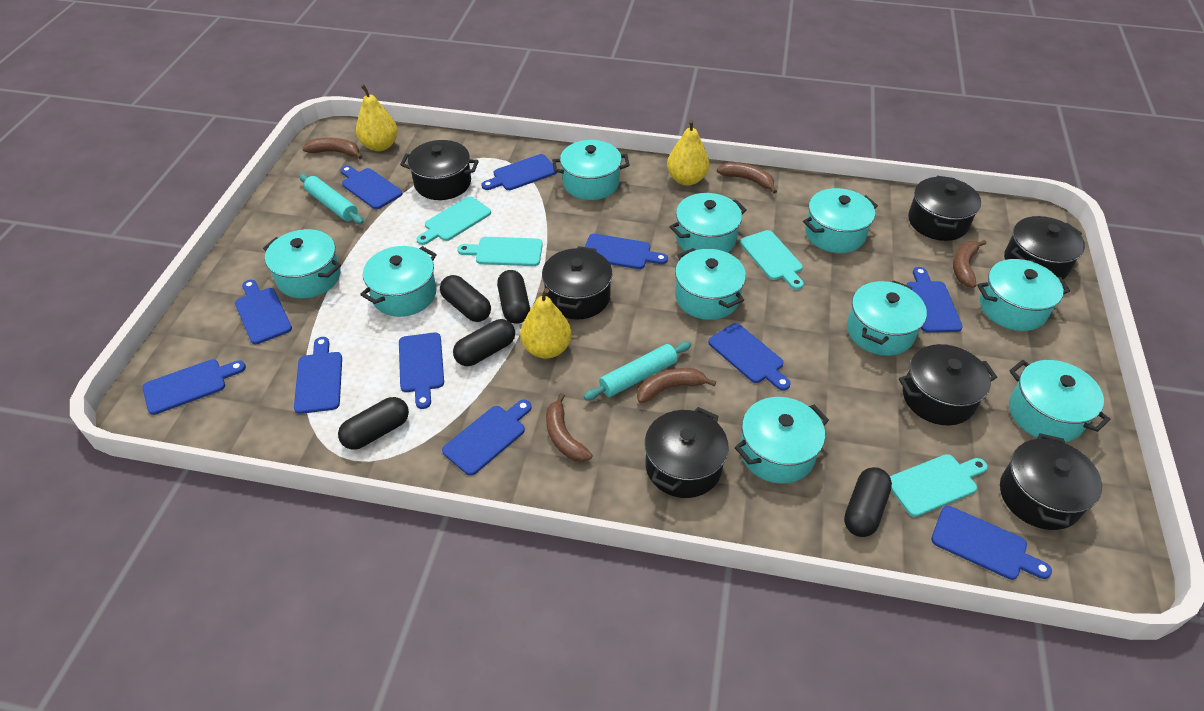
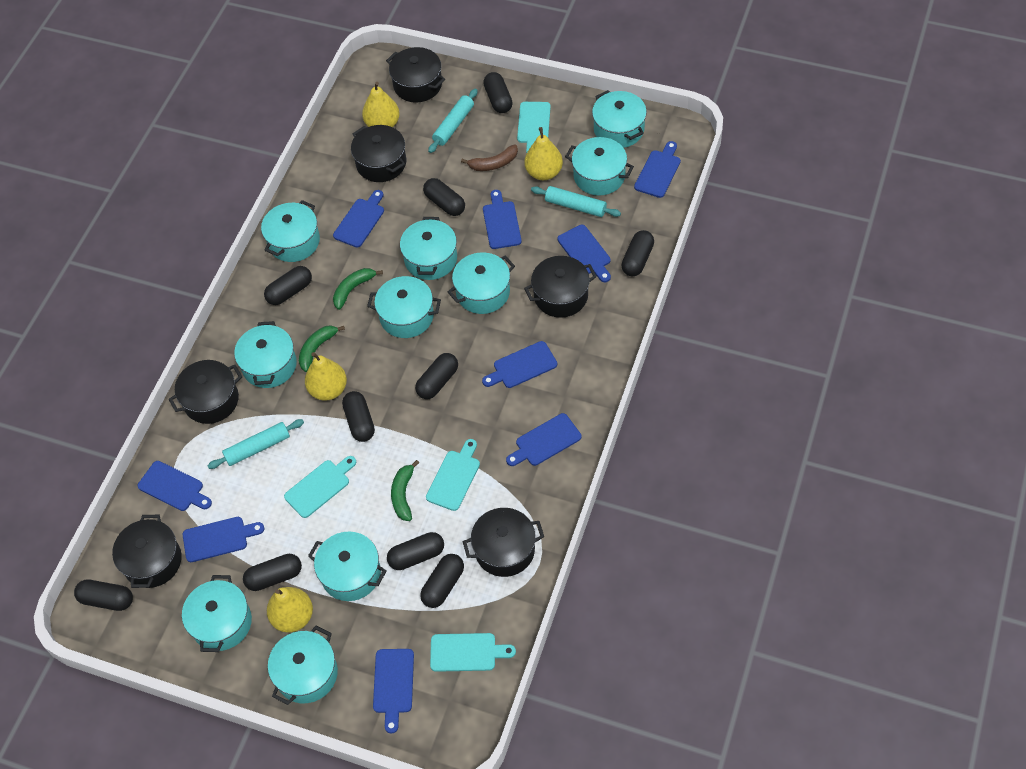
black capsule: [338,397,409,450] [440,275,491,322] [453,319,515,366] [497,270,530,324] [844,467,892,537] = 5 -> [74,580,133,611] [243,554,302,591] [264,266,312,305] [342,391,375,442] [387,532,444,570] [415,353,458,399] [420,554,464,608] [423,178,465,216] [483,72,513,113] [621,230,654,276] = 10
black pot: [400,140,479,200] [542,246,613,320] [645,407,729,498] [899,344,997,425] [908,176,981,241] [1000,433,1102,530] [1004,216,1085,279] = 7 -> [112,515,182,588] [168,360,243,424] [351,125,406,182] [386,47,445,103] [463,508,544,577] [524,256,597,318] = 6
blue cutting board: [143,359,246,415] [235,280,292,344] [294,337,342,414] [340,165,402,209] [399,332,444,409] [442,400,532,476] [481,154,557,190] [585,234,668,269] [708,323,791,391] [906,267,963,333] [931,506,1052,580] = 11 -> [138,461,212,511] [183,517,264,562] [333,190,384,247] [373,649,414,734] [482,341,557,388] [483,190,522,249] [506,413,581,466] [558,225,611,282] [634,141,681,198] = 9
brown banana: [302,137,362,159] [546,393,592,462] [637,368,716,403] [717,162,777,194] [953,240,986,288] = 5 -> [461,144,518,171] = 1
green banana: none = 0 -> [299,325,345,372] [333,268,383,310] [391,460,419,521] = 3
turquoise rolling pin: [299,174,364,224] [584,341,691,400] = 2 -> [207,419,304,469] [428,88,478,153] [531,186,621,217] = 3
yellow pear: [356,84,398,151] [520,288,572,359] [667,119,710,186] = 3 -> [267,587,313,633] [305,352,347,401] [362,82,400,127] [524,127,563,180] = 4

